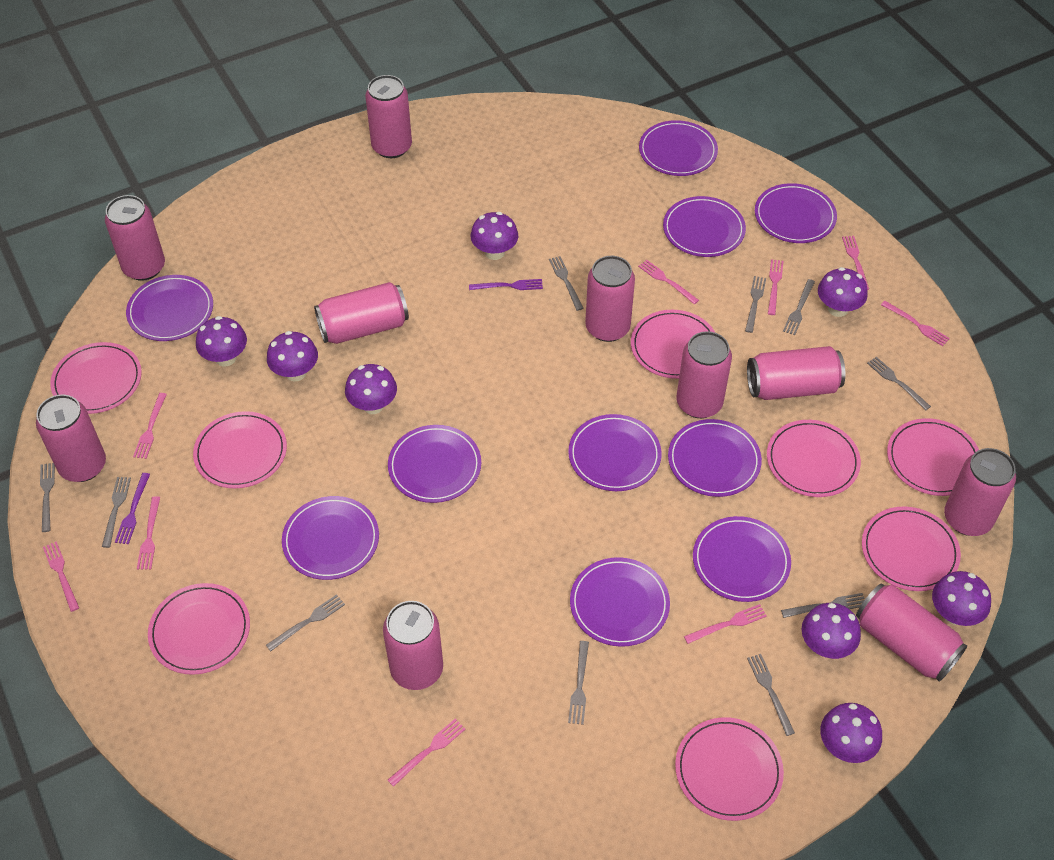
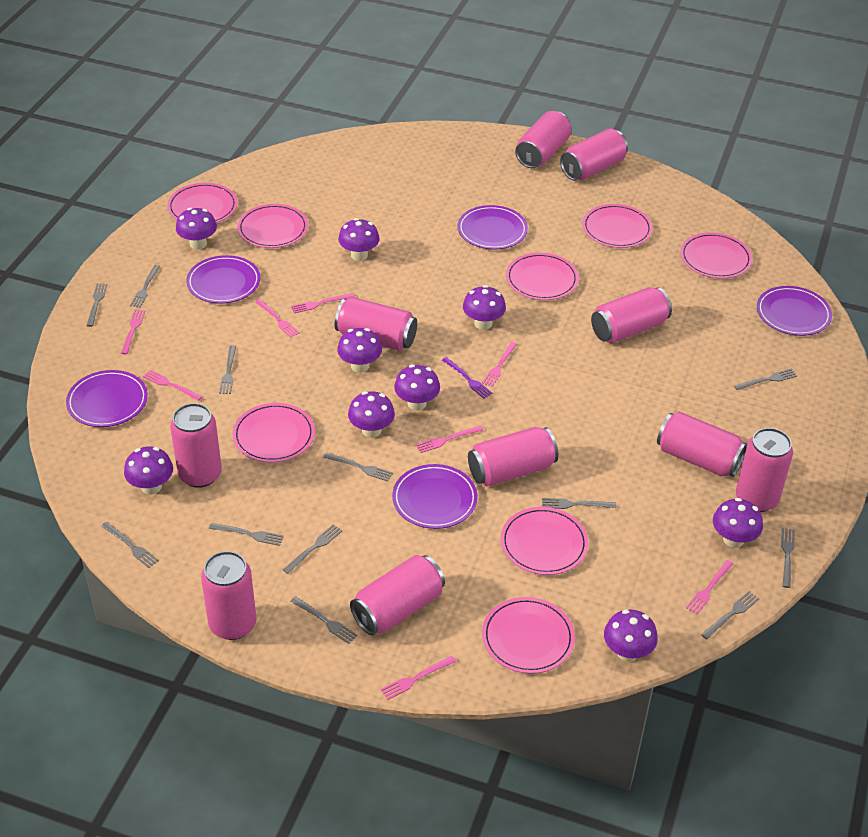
grey fork: [40,463,55,532] [102,477,131,548] [266,594,345,651] [549,256,584,311] [568,641,589,725] [745,276,766,333] [747,654,795,736] [781,593,865,618] [783,279,815,335] [867,357,931,410] = 10 -> [86,283,108,327] [101,522,159,568] [130,265,160,308] [209,523,284,546] [219,345,236,394] [283,524,343,574] [290,596,358,644] [323,453,393,482] [542,498,616,509] [701,591,760,640] [734,368,797,390] [781,528,795,588] = 12
pink fork: [43,541,79,612] [133,393,167,459] [137,496,160,570] [388,719,466,787] [638,260,699,304] [684,604,767,644] [768,259,783,315] [842,236,869,290] [881,301,950,346] = 9 -> [121,309,146,354] [143,370,202,401] [255,299,300,338] [291,293,355,313] [381,656,456,700] [416,426,484,453] [482,342,517,387] [686,560,733,614] = 8
purple fork: [115,473,150,544] [469,279,543,290] = 2 -> [442,357,493,399] = 1
purple mushroom: [196,316,247,367] [267,331,318,381] [345,364,397,414] [471,212,518,260] [802,603,861,659] [818,267,868,317] [820,703,882,763] [932,571,991,626] = 8 -> [124,446,173,495] [176,208,217,249] [337,328,382,373] [338,218,380,261] [348,391,395,438] [394,365,440,411] [463,285,506,330] [604,609,658,662] [713,498,763,548] = 9
purple plate: [126,275,213,341] [282,496,379,580] [388,425,481,503] [568,414,662,491] [570,557,670,647] [639,120,718,176] [663,196,746,257] [668,419,762,497] [693,516,791,602] [755,183,837,243] = 10 -> [66,370,148,427] [186,255,260,304] [392,464,478,529] [457,205,528,249] [757,286,832,336] = 5

